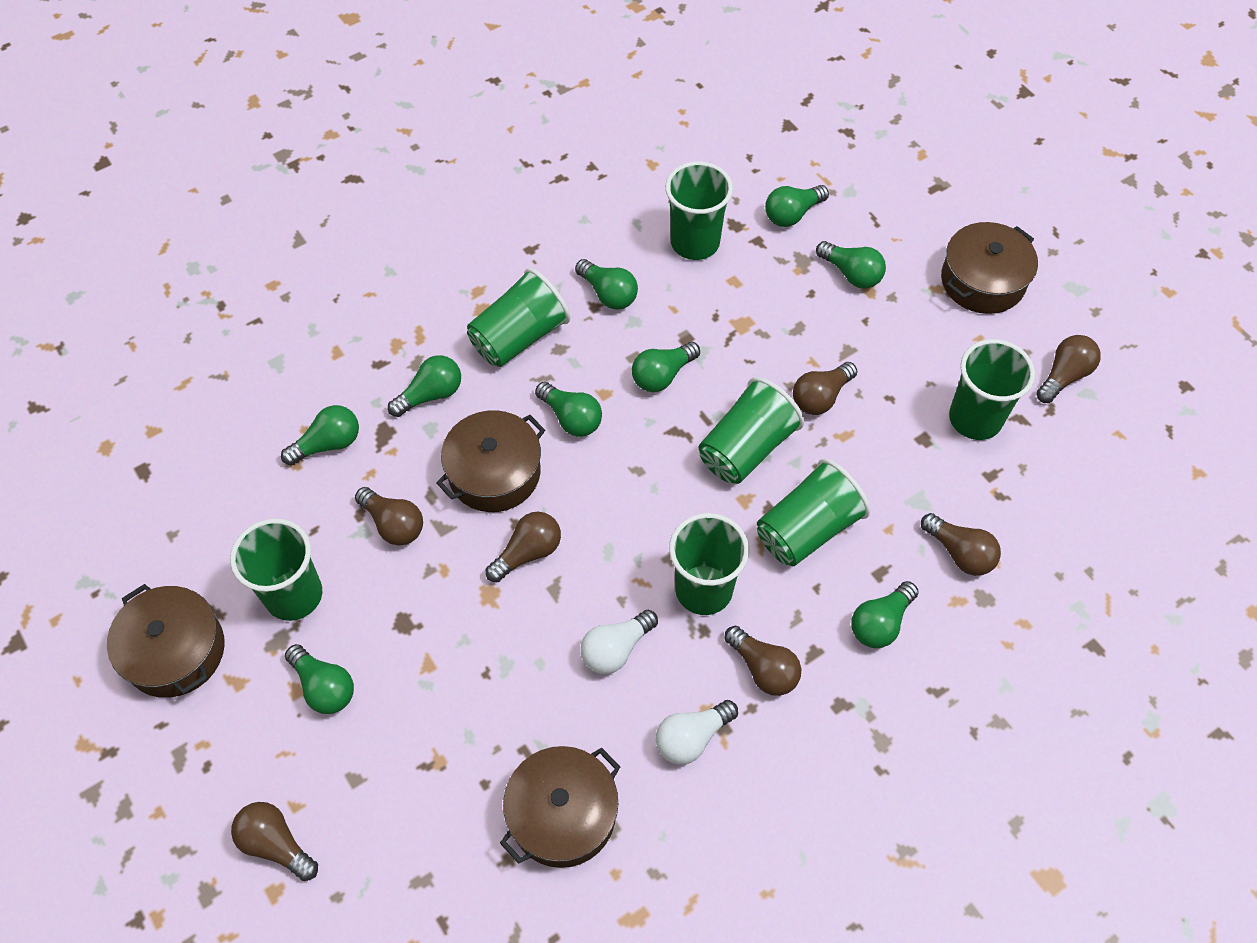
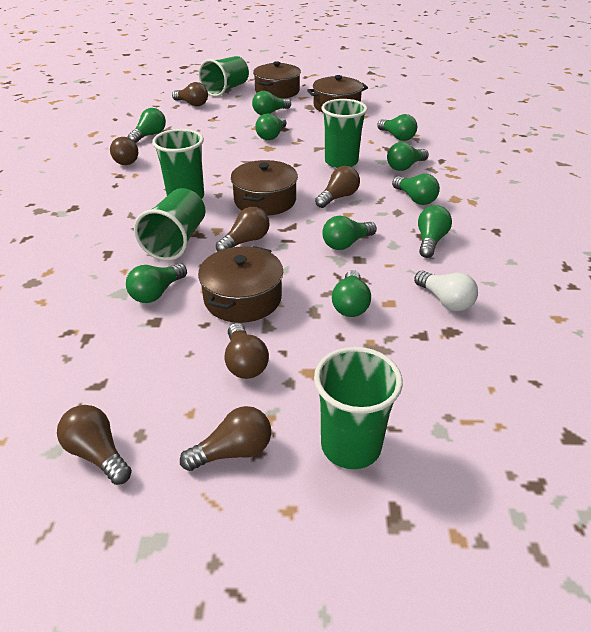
green cup: [230,518,322,621] [467,268,570,367] [665,161,733,260] [669,513,749,615] [699,377,804,484] [757,459,870,566] [949,339,1035,440] = 7 -> [134,188,205,261] [152,129,204,199] [198,56,249,97] [314,347,403,469] [322,99,368,168] = 5
green light bulb: [281,405,359,465] [285,644,354,714] [388,355,461,417] [535,382,602,437] [575,259,638,310] [632,342,700,392] [765,185,829,227] [816,241,886,289] [852,581,919,648] = 9 -> [126,263,187,303] [128,108,166,143] [252,91,291,115] [255,113,287,140] [322,216,377,250] [332,270,371,317] [377,114,417,141] [387,142,429,171] [392,174,440,205] [418,205,452,258] = 10
white light bulb: [581,610,658,674] [656,700,738,765] = 2 -> [414,271,478,311] = 1

